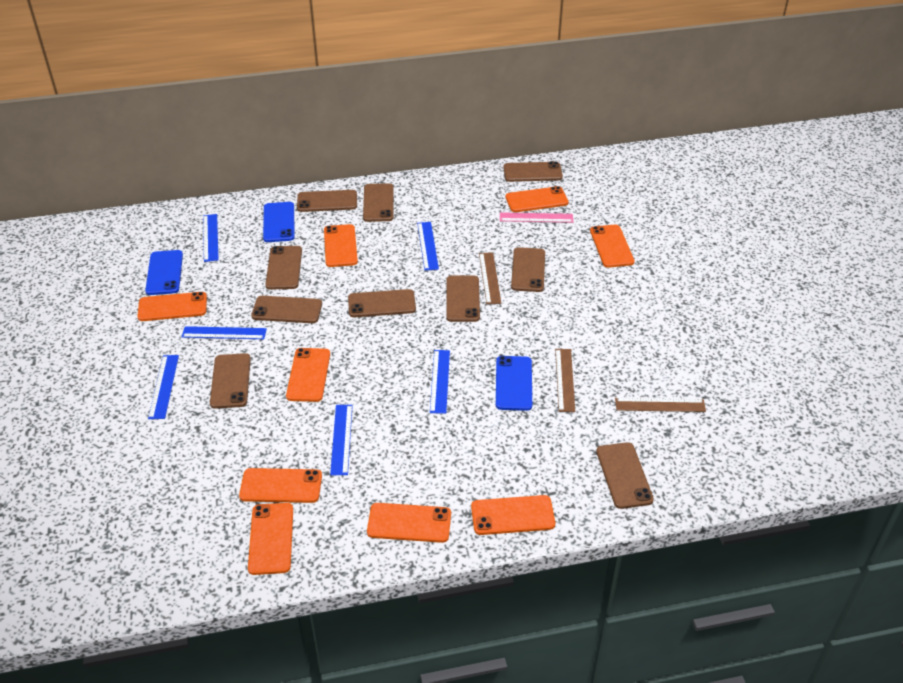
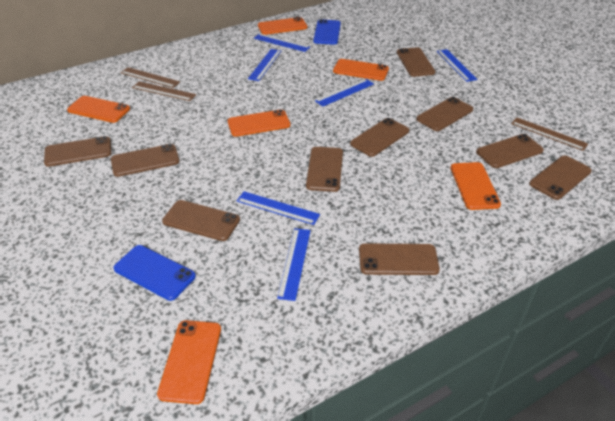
blue phone: [145,250,183,295] [263,202,295,242] [496,356,532,411] = 3 -> [113,245,196,301] [313,19,341,45] = 2
orange phone: [137,292,207,321] [239,468,322,503] [248,503,293,575] [286,348,330,402] [324,224,358,267] [367,503,451,543] [471,495,555,535] [505,186,569,212] [590,224,634,268] = 9 -> [67,96,130,123] [157,320,221,404] [228,109,291,137] [258,17,307,35] [333,59,389,81] [451,162,501,210] = 6
pink ruler: [500,212,573,223] = 1 -> none = 0

